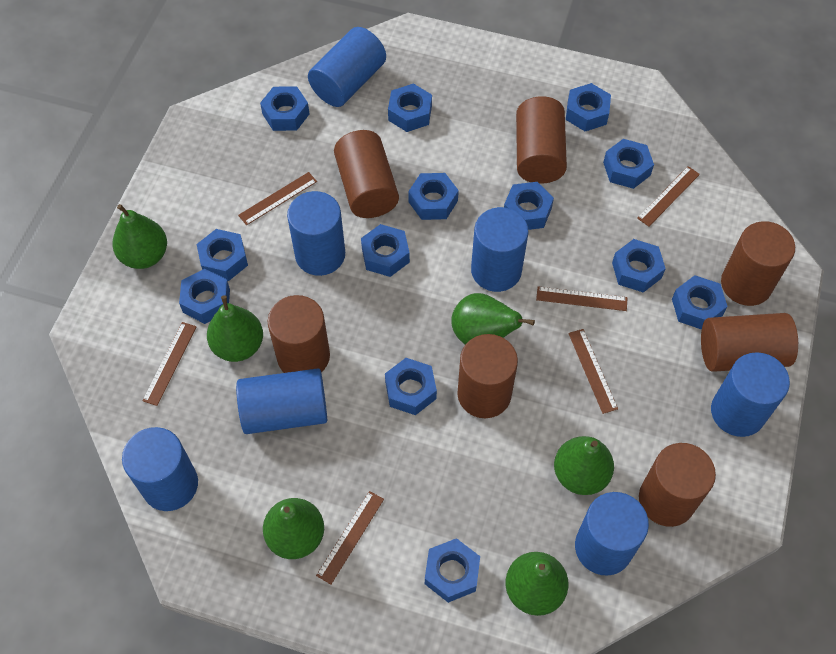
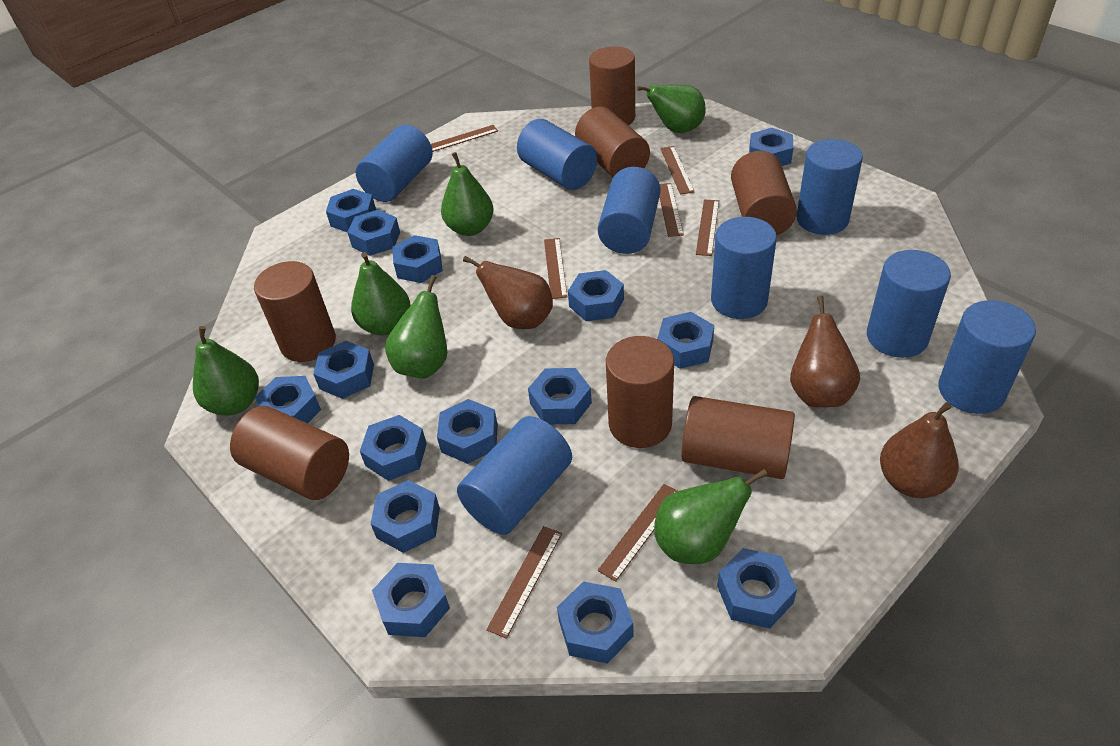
blue cylinder: [122,427,198,511] [236,368,327,434] [287,191,345,276] [308,27,386,107] [471,207,529,292] [575,492,649,576] [711,352,790,437] = 7 -> [356,125,433,202] [457,416,572,535] [517,119,597,190] [598,167,660,254] [711,217,777,319] [796,139,863,235] [867,250,951,358] [938,300,1036,414] = 8
blue nut: [179,269,230,324] [196,229,248,281] [260,87,310,131] [361,224,410,277] [385,358,437,415] [388,84,432,132] [408,173,459,220] [425,538,480,603] [504,182,554,230] [566,83,611,131] [603,139,654,189] [612,239,666,293] [672,275,728,330] = 13 -> [255,376,321,424] [313,341,374,399] [326,189,376,232] [347,209,400,256] [360,415,427,481] [371,480,440,553] [372,563,450,637] [392,235,443,283] [437,399,498,464] [528,368,592,424] [557,581,634,664] [568,270,624,321] [657,312,714,369] [717,548,797,628] [749,128,794,166] = 15
brown pear: none = 0 -> [463,256,553,329] [790,296,860,407] [880,402,959,498] = 3
brown ruler: [142,322,197,406] [238,172,317,225] [316,491,384,584] [536,286,627,311] [568,329,618,414] [637,166,700,227] = 6 -> [431,125,498,152] [486,526,562,639] [544,238,567,299] [598,484,678,582] [659,183,684,237] [660,146,695,195] [696,199,719,256] = 7

